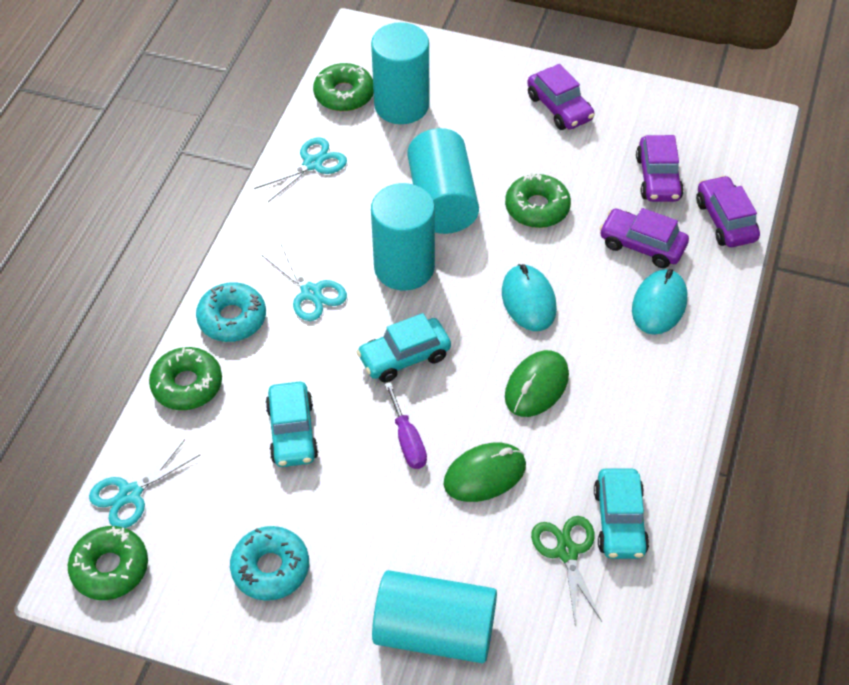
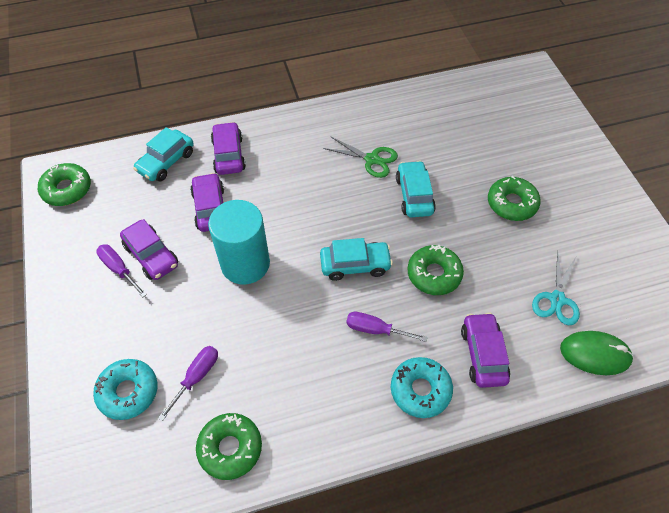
green mouse: [443,443,526,502] [505,350,569,417] = 2 -> [560,331,634,375] = 1
purple screwdriver: [385,382,427,469] = 1 -> [96,244,147,297] [158,346,218,421] [346,312,428,342] = 3
turquoise cylinder: [371,22,429,124] [371,183,435,291] [372,570,497,663] [407,128,479,234] = 4 -> [208,200,270,285] = 1
turquoise mouse: [502,264,557,331] [632,269,687,335] = 2 -> none = 0
turquoise scissors: [89,440,200,528] [254,137,347,202] [262,244,347,321] = 3 -> [532,251,580,325] = 1

